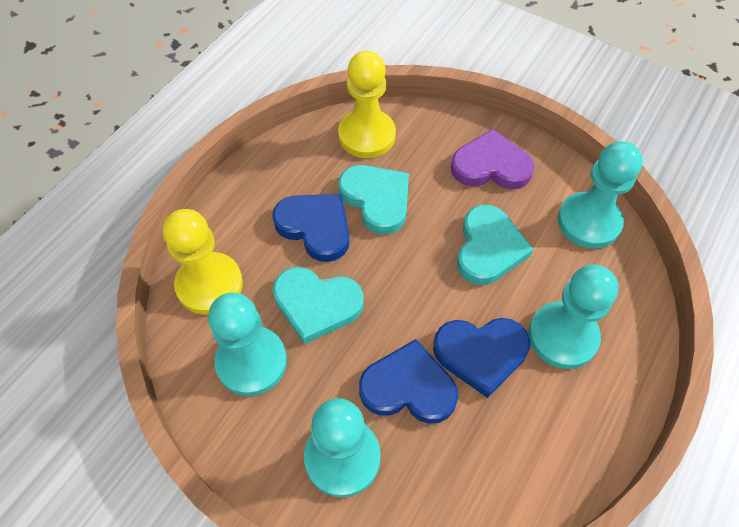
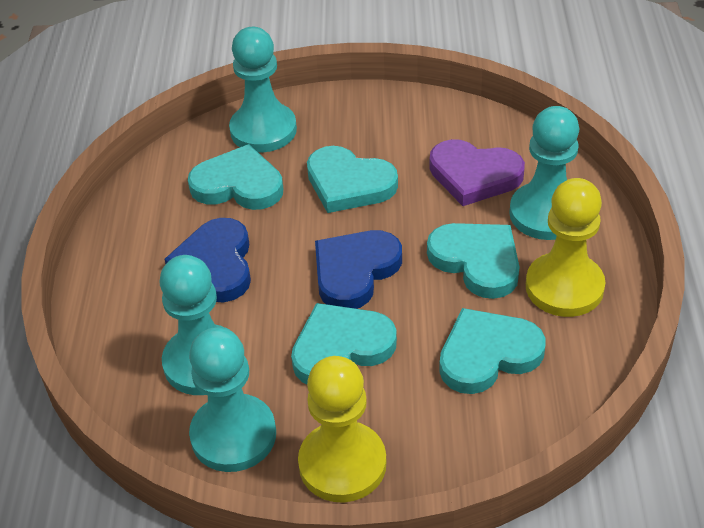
blue heart: [272,194,350,262] [359,339,459,424] [433,318,530,398] = 3 -> [164,218,251,302] [315,230,402,309] = 2
turquoise heart: [273,267,364,344] [339,165,409,234] [457,205,534,285] = 3 -> [188,144,283,210] [291,303,397,384] [307,146,398,213] [427,223,520,299] [439,308,545,394] = 5

